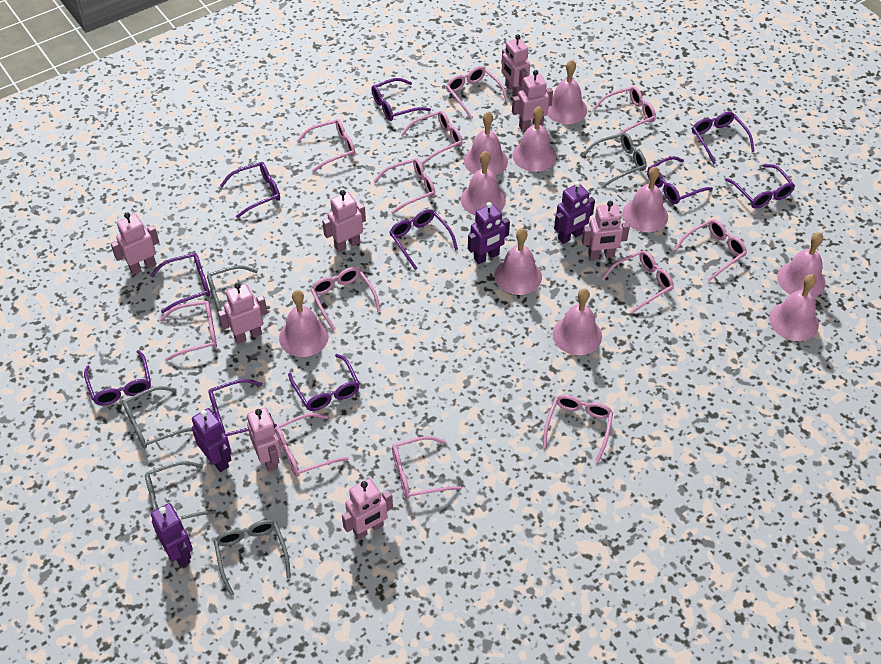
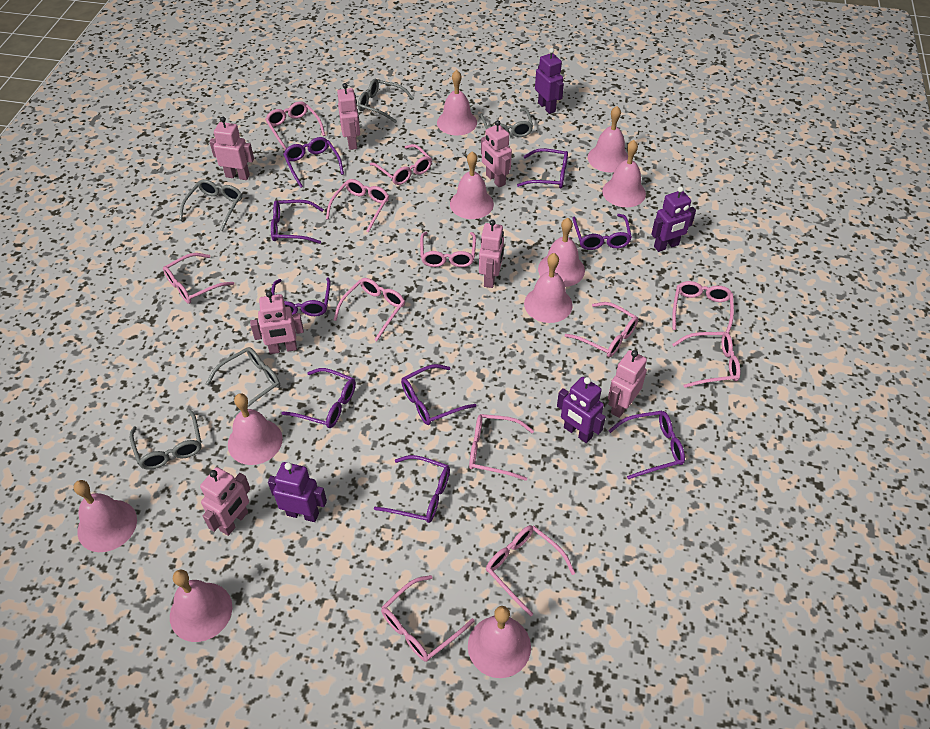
pink robot: [111,212,159,275] [218,283,267,344] [247,407,282,472] [322,190,366,252] [342,479,393,540] [502,34,530,97] [512,70,553,131] [582,201,630,260] = 8 -> [200,467,251,536] [209,117,254,180] [250,291,304,354] [337,83,360,150] [479,220,504,288] [481,120,512,187] [608,350,647,418] = 7
purple glasses: [84,350,151,406] [150,253,210,313] [208,379,277,436] [220,162,280,218] [288,354,360,411] [371,78,431,121] [389,209,458,270] [647,156,713,204] [692,111,754,164] [725,164,795,208] = 10 -> [271,200,324,244] [271,277,331,316] [282,368,356,428] [283,137,344,188] [374,455,450,523] [401,364,476,425] [517,149,568,189] [572,214,632,250] [608,411,685,479] = 9

